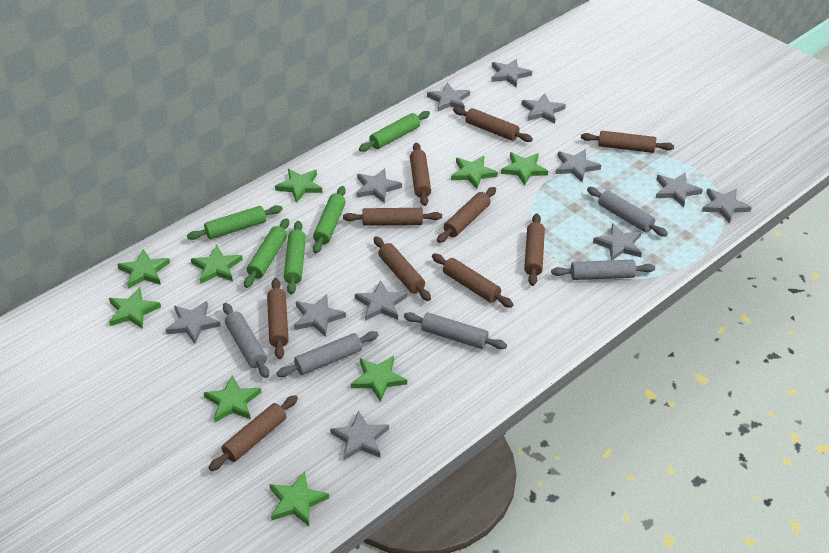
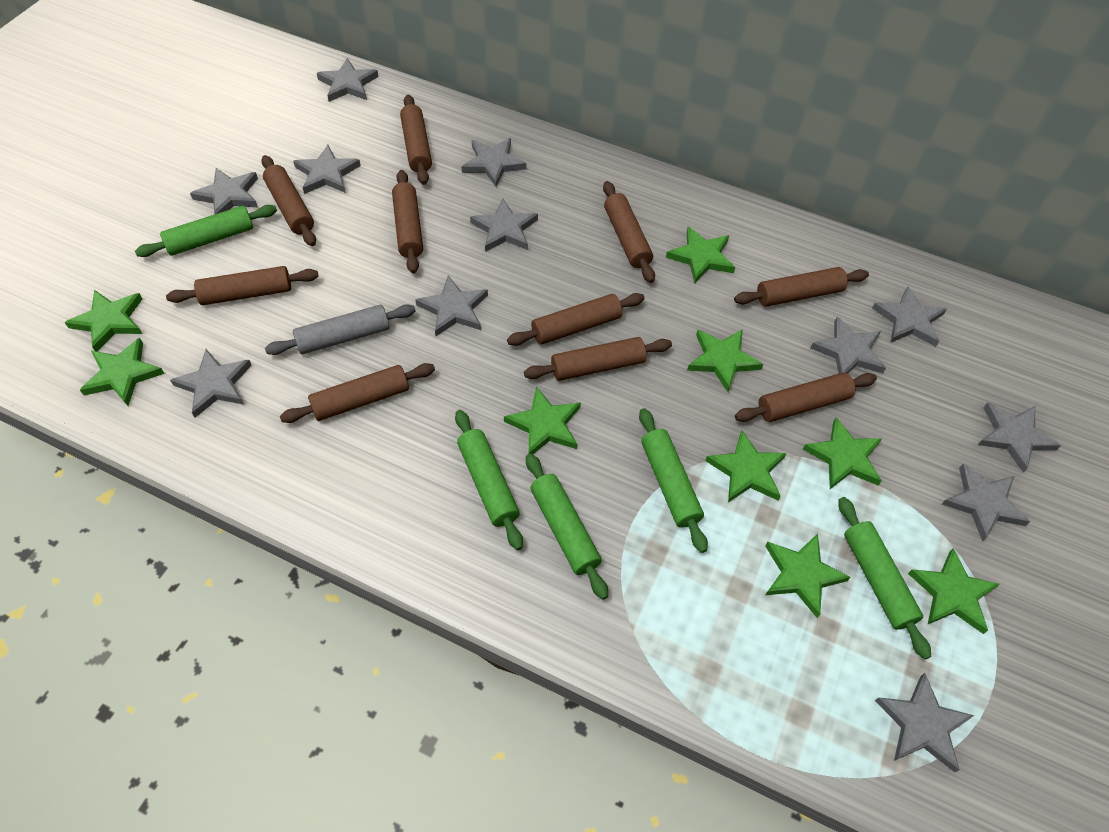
grey rolling pin: [223,303,269,378] [276,331,379,377] [404,312,507,349] [551,260,655,280] [587,187,668,237] = 5 -> [265,304,416,355] = 1

